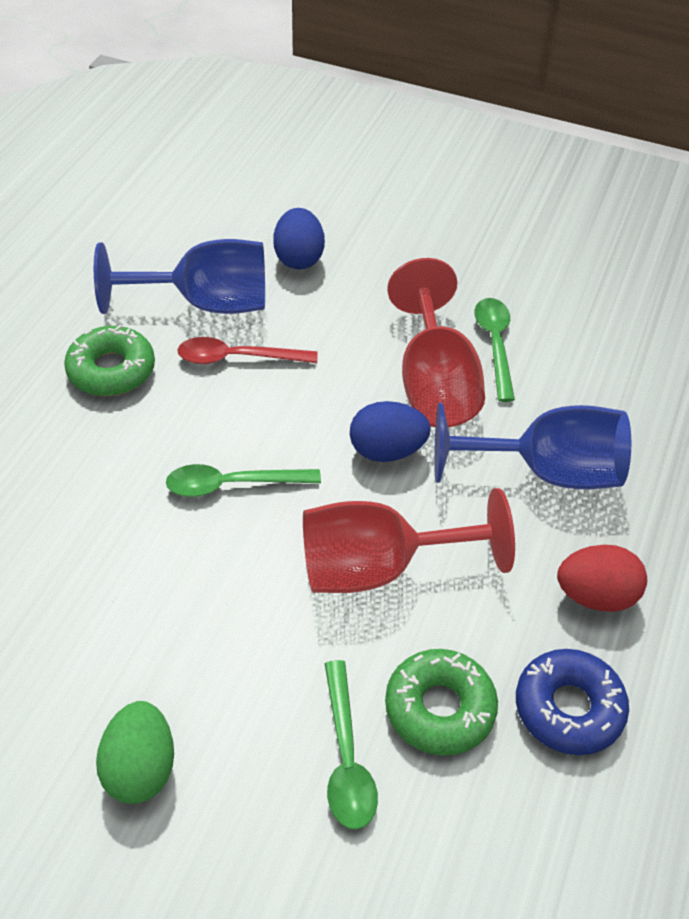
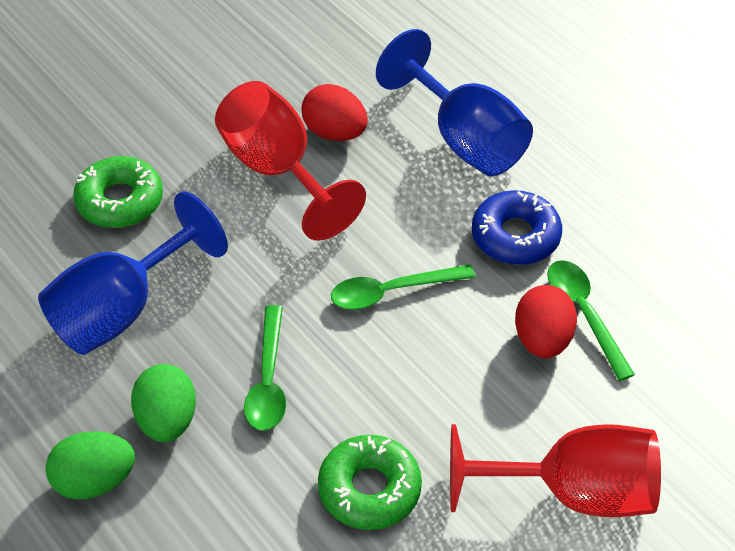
blue egg: [273,208,325,269] [350,401,431,462] = 2 -> none = 0
green egg: [96,701,174,804] = 1 -> [46,431,135,500] [131,364,196,442] = 2
red egg: [557,545,647,612] = 1 -> [301,84,368,141] [515,285,577,358] = 2
red spoon: [177,337,318,364] = 1 -> none = 0

